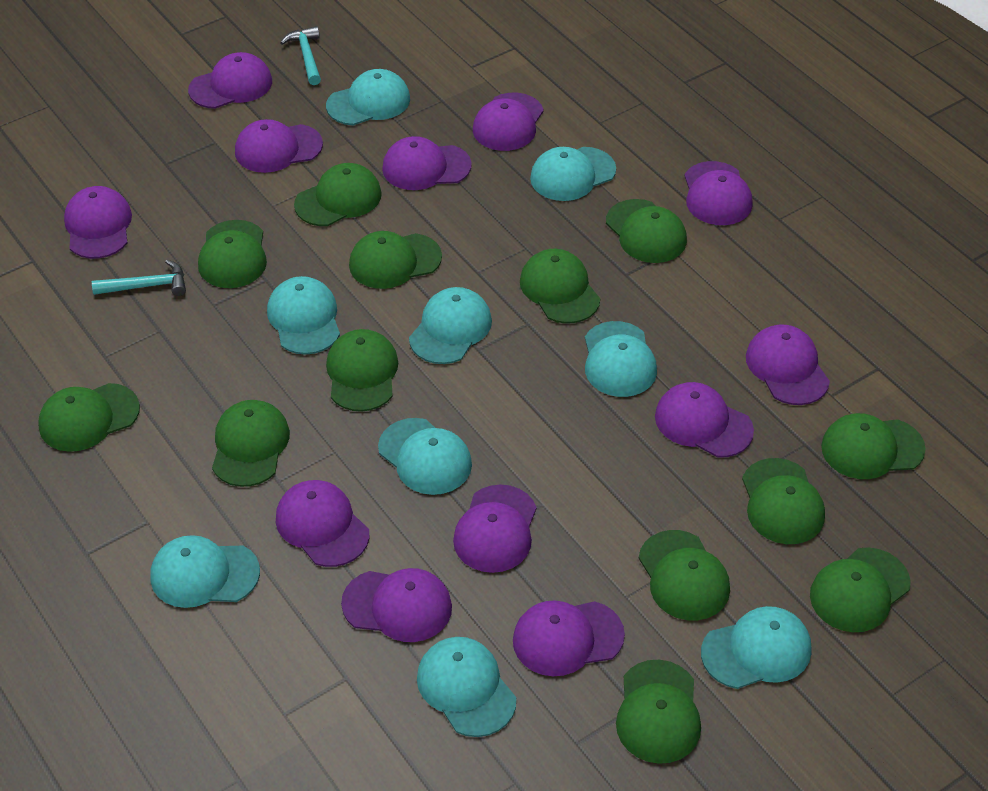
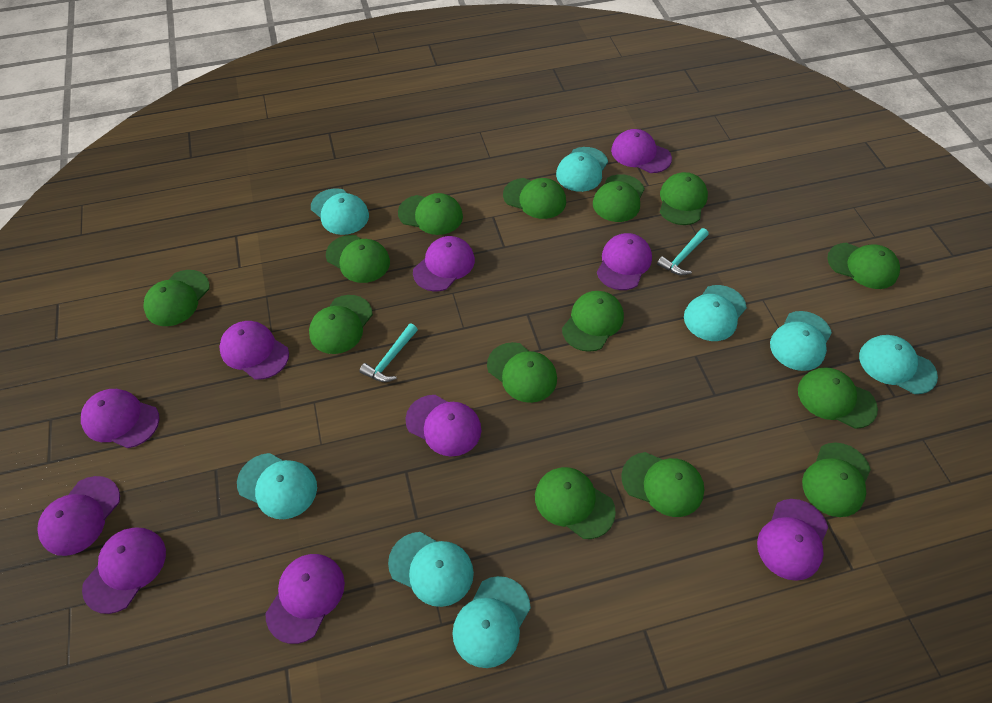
green cap: [38,383,140,452] [198,220,267,288] [212,400,290,487] [294,163,382,226] [326,329,398,412] [349,231,442,289] [520,249,600,324] [606,199,687,263] [616,660,701,764] [638,530,730,620] [742,458,825,544] [810,547,911,632] [821,413,926,479] = 13 -> [143,270,210,326] [309,295,373,354] [326,235,390,283] [398,193,463,235] [487,342,557,403] [503,178,566,219] [535,467,616,539] [562,291,624,352] [593,174,645,222] [621,452,704,517] [660,172,708,225] [798,367,878,429] [802,442,871,517] [827,243,900,289] = 14
purple cap: [64,186,132,259] [188,52,272,109] [235,119,323,173] [276,480,369,567] [341,568,452,642] [382,136,472,190] [453,484,537,573] [473,93,544,151] [513,600,625,676] [655,382,754,458] [684,161,753,225] [746,324,830,405] = 12 -> [37,476,120,556] [81,389,160,448] [82,528,166,614] [219,321,289,380] [265,554,345,644] [405,395,481,457] [413,236,475,291] [597,233,652,290] [611,129,672,173] [757,499,828,581] = 10
turquoise cap: [150,535,260,608] [267,276,340,355] [326,69,410,126] [378,418,472,495] [409,287,492,364] [417,637,516,737] [530,147,616,201] [585,321,657,397] [701,606,811,689] = 9 -> [237,453,317,519] [311,188,369,235] [388,532,474,607] [452,576,531,668] [556,147,608,192] [684,285,747,341] [770,311,832,371] [859,335,938,394] = 8

